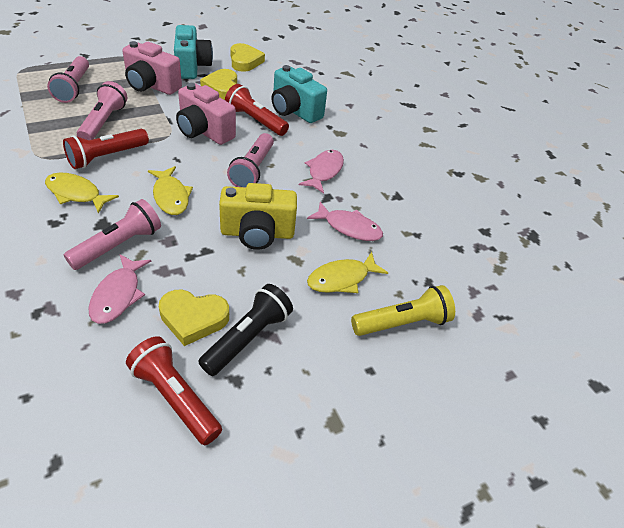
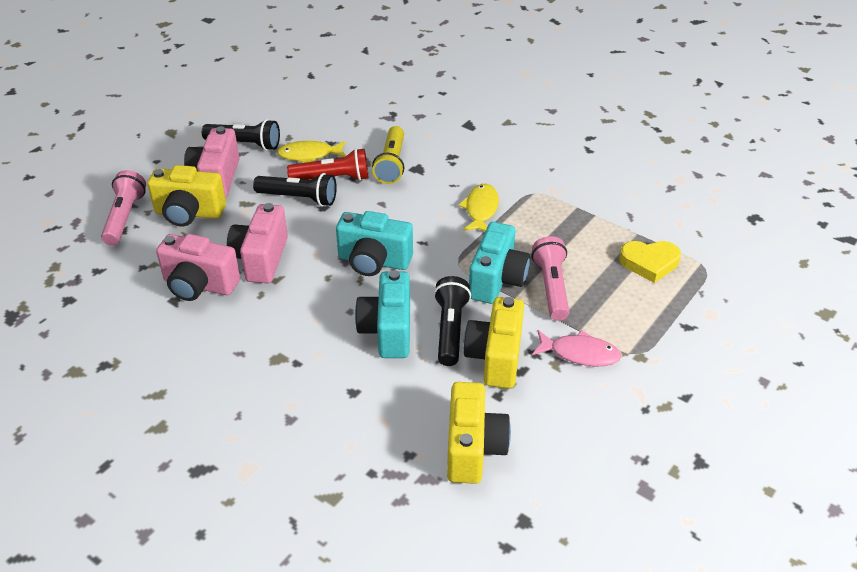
black flashlight: [198,284,293,376] = 1 -> [202,119,280,151] [253,173,337,206] [434,276,471,366] = 3
pink camera: [122,41,182,95] [176,83,236,145] = 2 -> [156,234,240,301] [184,126,240,197] [227,203,288,283] = 3
pink fish: [88,254,151,324] [299,150,344,194] [307,202,383,241] = 3 -> [532,330,622,366] = 1
pink flashlight: [47,56,89,103] [64,199,161,270] [77,81,127,140] [227,133,274,188] = 4 -> [101,170,146,245] [531,236,569,321] = 2
red flashlight: [63,129,149,169] [126,336,222,445] [225,84,289,136] = 3 -> [287,148,368,181] = 1
turquoise camera: [174,25,213,79] [271,65,327,123] = 2 -> [336,211,413,276] [355,270,410,358] [469,222,530,304] = 3
yellow camera: [219,183,297,250] = 1 -> [147,165,226,226] [447,382,511,484] [463,297,524,388] = 3
yellow fish: [45,173,119,214] [148,166,193,215] [307,252,388,293] = 3 -> [277,141,346,163] [459,184,499,231] = 2
yellow heart: [159,290,229,346] [200,69,237,100] [230,43,265,72] = 3 -> [619,241,681,283] = 1

